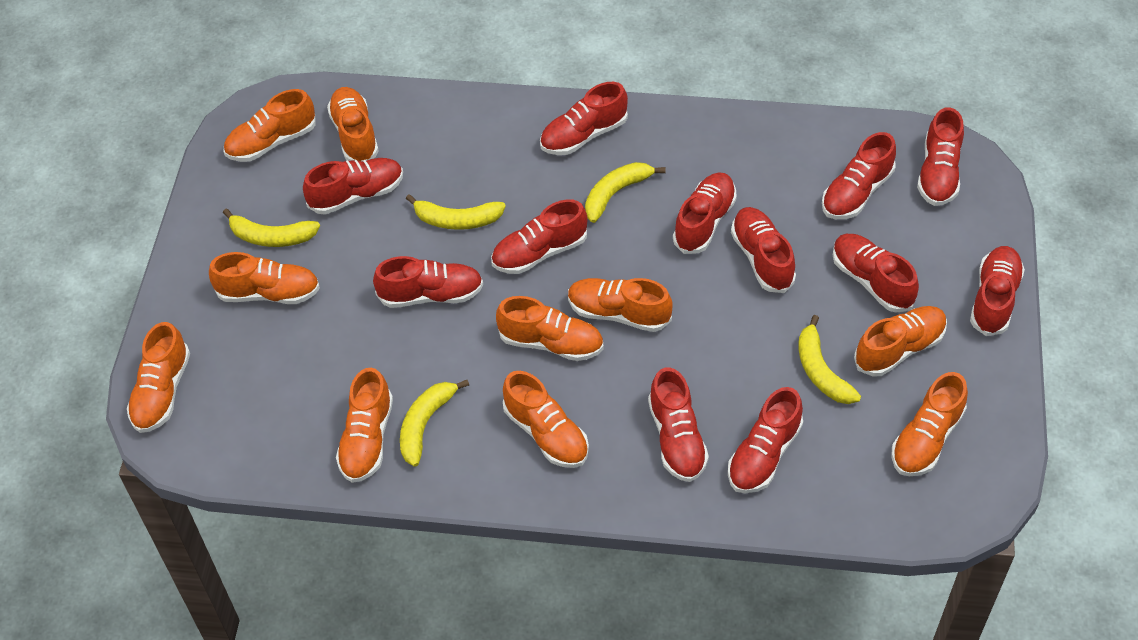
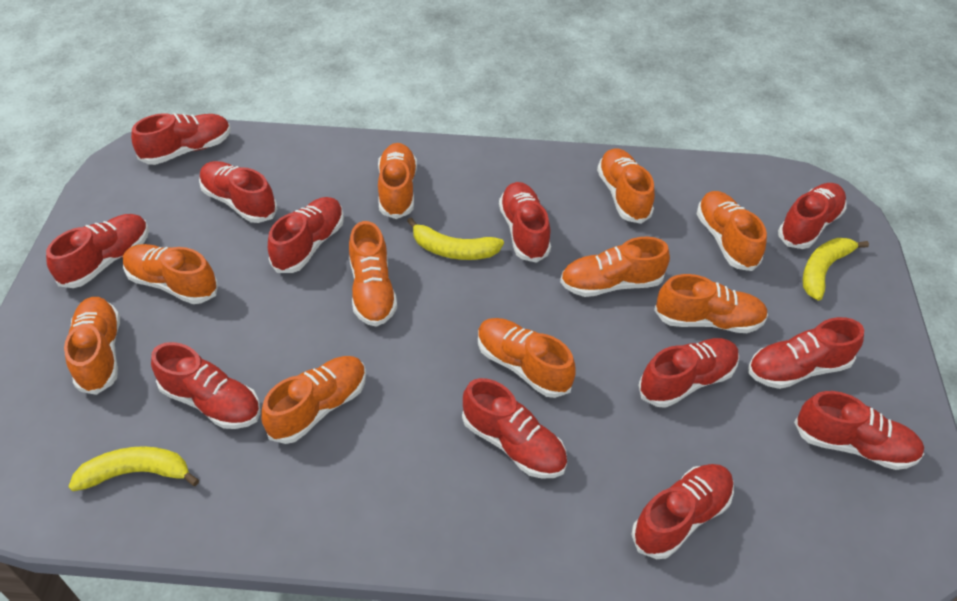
yellow banana: [223,208,320,247] [400,380,469,466] [406,194,506,230] [585,162,666,223] [799,315,861,404] = 5 -> [68,446,199,491] [407,218,504,260] [803,238,869,301] = 3

